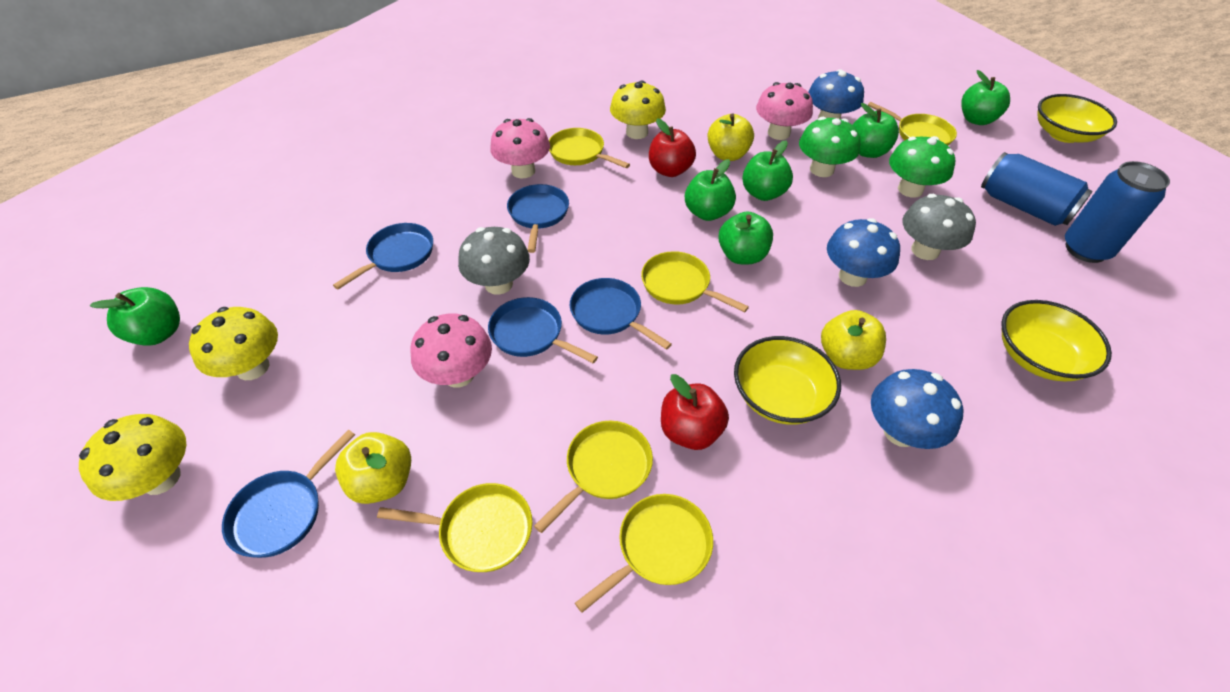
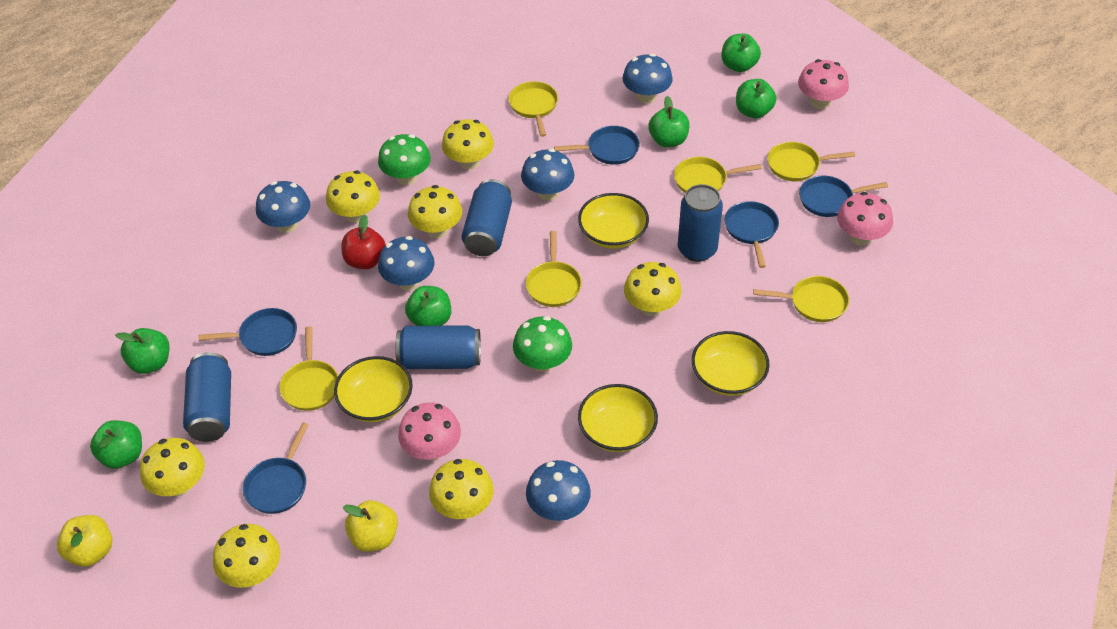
blue can: [981,152,1093,226] [1065,161,1170,263] = 2 -> [183,352,231,442] [395,325,481,369] [462,179,512,256] [678,184,723,262] = 4
blue mushroom: [809,69,864,119] [827,218,900,287] [871,369,963,449] = 3 -> [256,181,310,233] [378,236,435,290] [521,149,574,201] [526,460,591,521] [623,54,673,103] = 5
grey mushroom: [458,227,530,295] [902,194,976,260] = 2 -> none = 0
red apple: [649,118,696,177] [661,374,729,450] = 2 -> [341,215,386,269] = 1
yellow apple: [335,432,411,504] [707,113,754,161] [821,310,886,370] = 3 -> [57,515,112,567] [343,500,398,552] = 2
yellow bowl: [734,336,841,425] [1001,300,1112,381] [1038,94,1117,143] = 3 -> [334,356,413,422] [578,193,649,249] [578,384,658,452] [692,331,770,396] = 4
yellow mushroom: [79,414,186,501] [189,307,278,380] [610,80,666,139] = 3 -> [140,438,205,496] [213,524,280,588] [326,170,380,223] [408,185,462,238] [429,459,494,519] [442,119,494,170] [624,262,681,316] = 7

